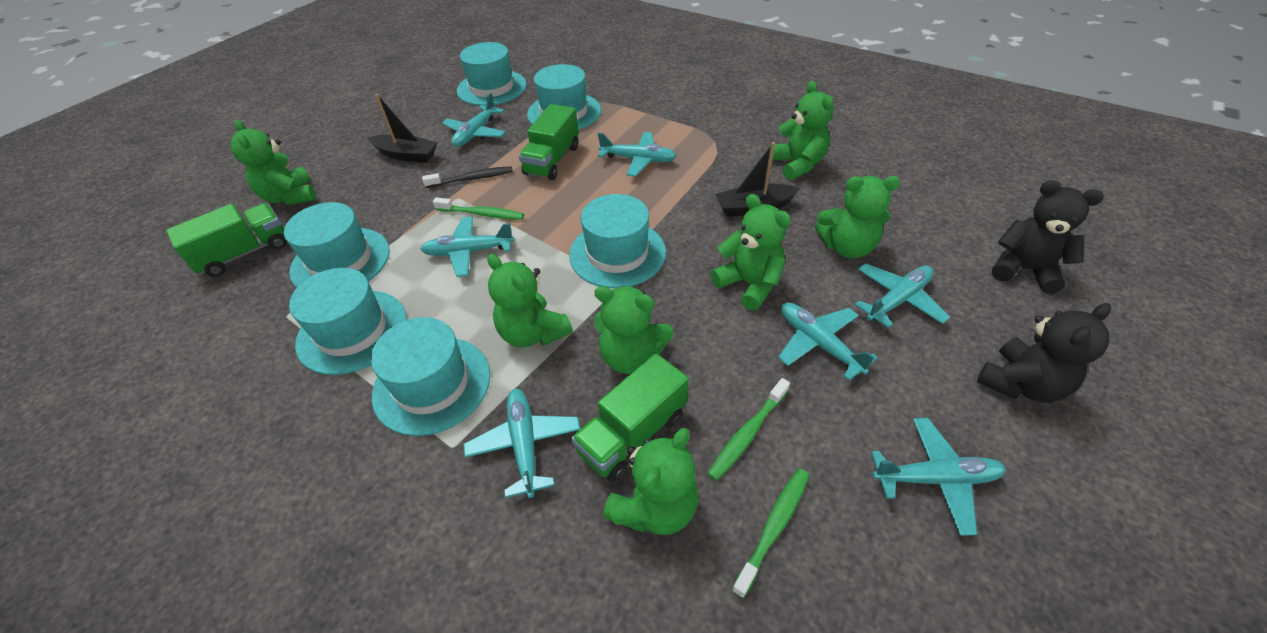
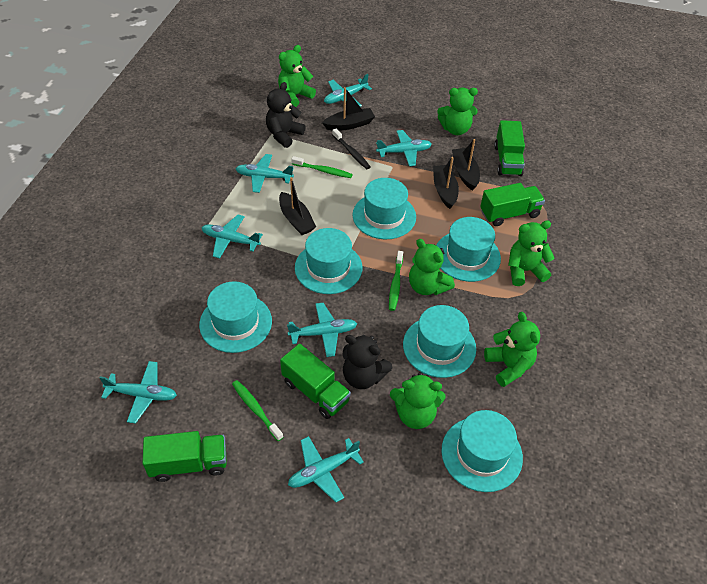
black boat: [368,94,437,163] [715,142,800,217] = 2 -> [279,177,316,235] [322,87,375,131] [433,157,459,209] [452,139,480,191] = 4
green teddy bear: [231,120,316,205] [487,254,573,347] [595,286,674,374] [603,428,699,535] [711,194,791,311] [769,81,834,180] [815,176,900,259] = 7 -> [278,45,316,107] [390,372,446,429] [409,239,455,295] [437,88,478,135] [484,312,540,387] [508,221,555,286] = 6
green truck: [166,203,287,277] [519,104,579,180] [571,353,689,482] = 3 -> [142,431,227,482] [280,344,351,419] [480,183,545,226] [494,120,525,176] = 4

